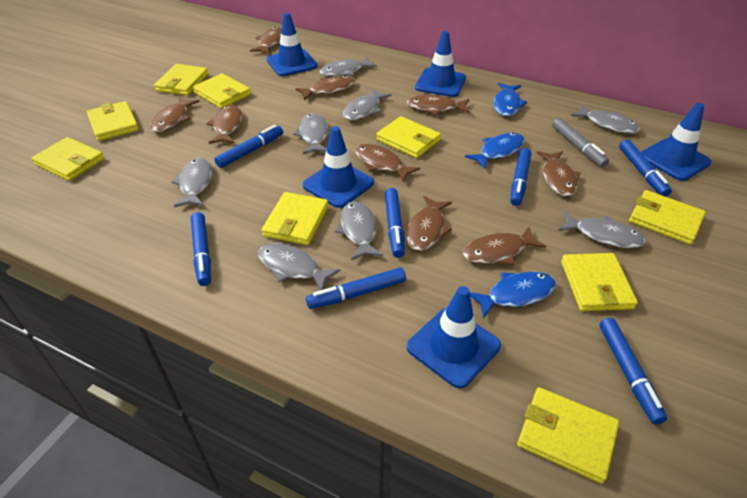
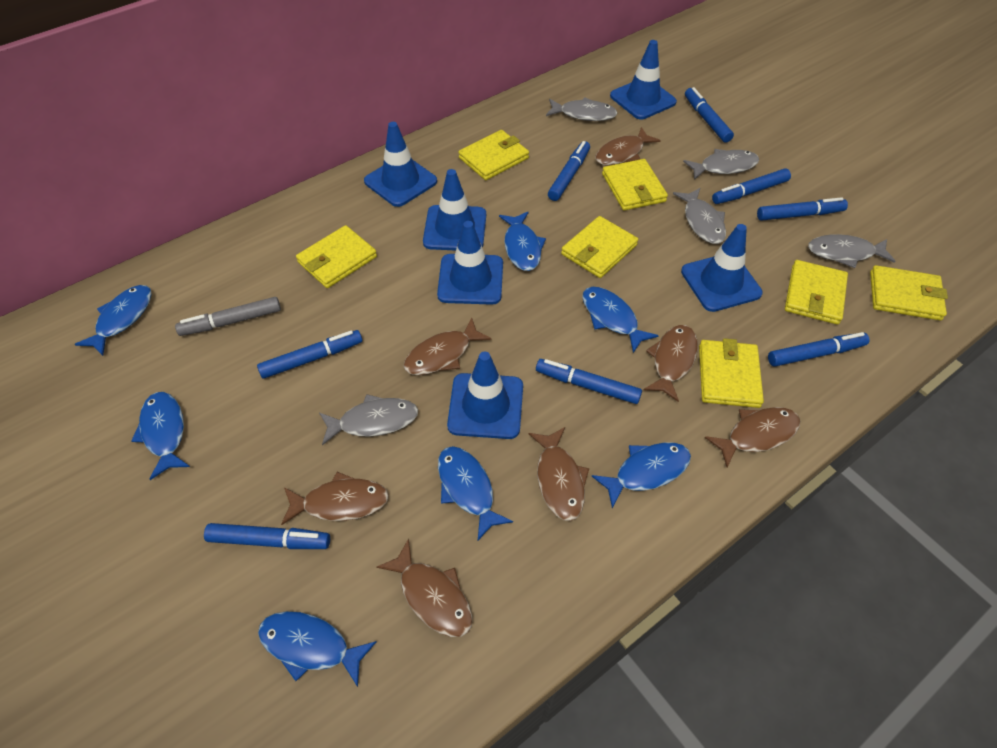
blue fish: [465,133,525,169] [470,272,556,319] [494,83,527,116] = 3 -> [74,285,152,356] [131,392,190,480] [258,611,376,687] [438,446,513,541] [499,212,546,271] [582,287,659,353] [592,442,691,508] = 7
blue marker: [191,212,211,286] [214,125,283,168] [306,268,406,309] [385,188,405,258] [510,148,531,206] [599,318,667,424] [619,140,672,197] = 7 -> [204,523,330,549] [257,330,362,379] [536,359,642,404] [548,141,590,201] [685,87,734,143] [712,169,791,204] [757,197,848,221] [768,332,870,367] = 8
blue traffic cone: [267,12,318,76] [303,126,374,208] [407,286,501,388] [415,31,466,97] [641,103,712,181] = 5 -> [364,122,437,207] [423,169,486,250] [437,221,503,305] [447,352,523,439] [610,40,677,119] [681,224,763,312] = 6
brown fish: [150,97,200,132] [207,105,242,144] [250,27,282,54] [295,75,355,100] [355,144,420,182] [406,196,452,251] [407,95,470,115] [463,227,546,265] [536,151,581,197] = 9 -> [281,472,389,525] [376,539,472,637] [403,317,492,375] [529,427,589,521] [595,127,661,166] [644,325,698,402] [705,407,800,467] = 7
grey fish: [172,158,212,207] [258,243,340,290] [293,113,328,154] [319,56,377,77] [335,201,383,260] [343,88,392,120] [558,211,646,248] [571,104,640,134] = 8 -> [319,394,418,445] [546,97,617,121] [673,188,726,244] [683,149,759,180] [808,234,896,268] = 5
yellow wallet: [32,137,104,181] [87,101,139,141] [154,64,209,96] [193,73,251,108] [262,192,328,245] [376,116,441,158] [517,387,619,484] [561,253,638,311] [629,190,706,245] = 9 -> [296,225,377,288] [458,130,529,180] [561,216,638,278] [602,159,668,211] [699,338,764,408] [785,260,848,325] [870,265,948,320] = 7

